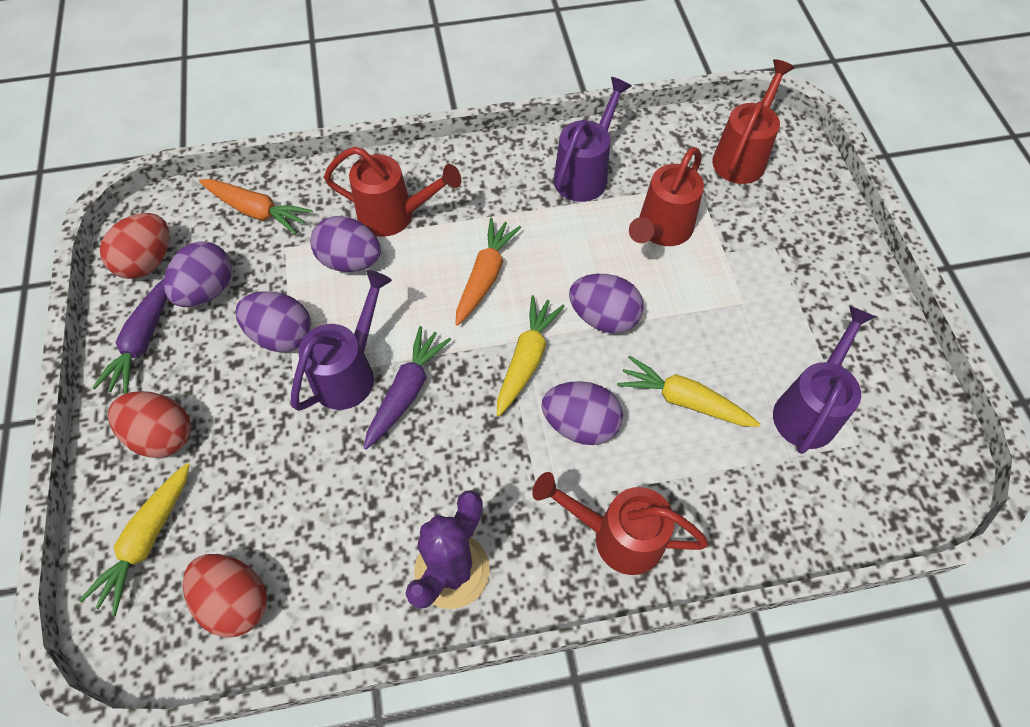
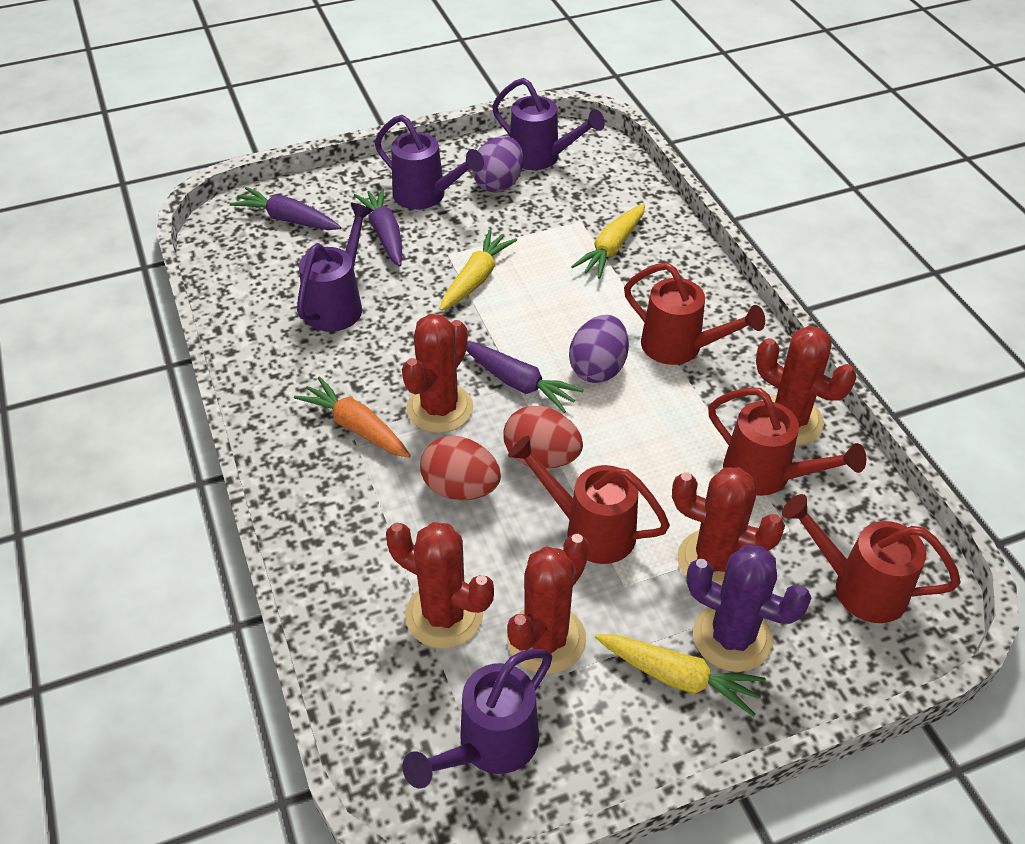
orange carrot: [199,179,312,235] [456,218,521,326] = 2 -> [294,376,411,458] = 1
purple carrot: [92,279,167,394] [364,326,451,450] = 2 -> [230,187,341,230] [354,188,402,267] [466,342,584,413] = 3
purple egg: [164,241,232,307] [235,291,311,352] [310,216,381,272] [541,381,623,445] [569,274,644,334] = 5 -> [472,136,523,193] [569,315,629,383] = 2
purple watering can: [291,270,392,411] [554,77,632,202] [773,306,876,454] = 3 -> [297,203,374,332] [375,115,484,209] [402,649,552,789] [492,78,605,170] = 4
red cactus: none = 0 -> [386,522,494,649] [402,314,473,433] [507,534,589,674] [672,467,785,585] [756,326,856,446] = 5
red egg: [100,213,169,279] [108,391,191,458] [183,554,267,638] = 3 -> [420,436,501,500] [504,406,583,469] = 2

